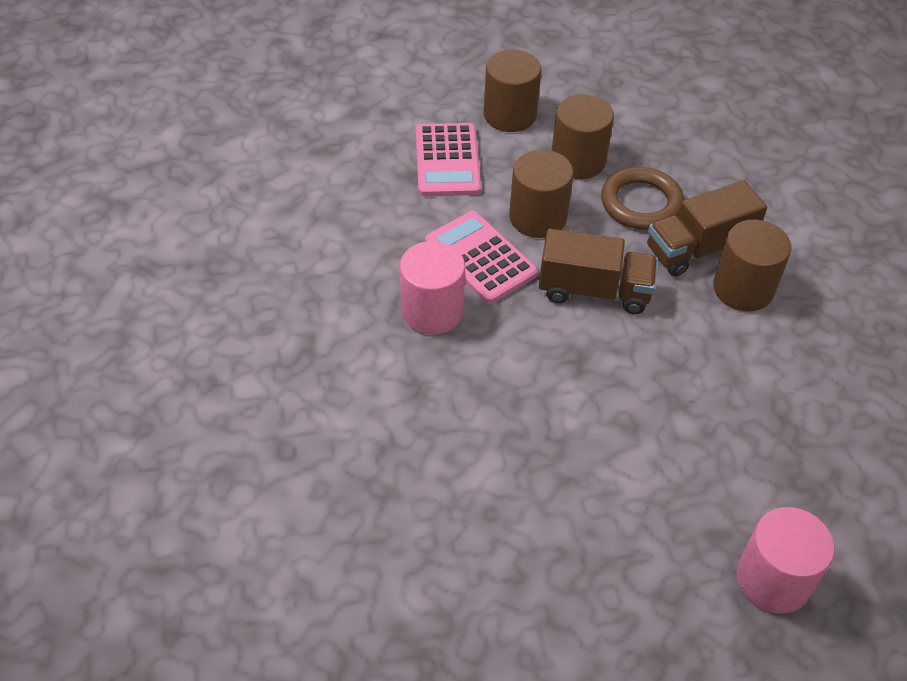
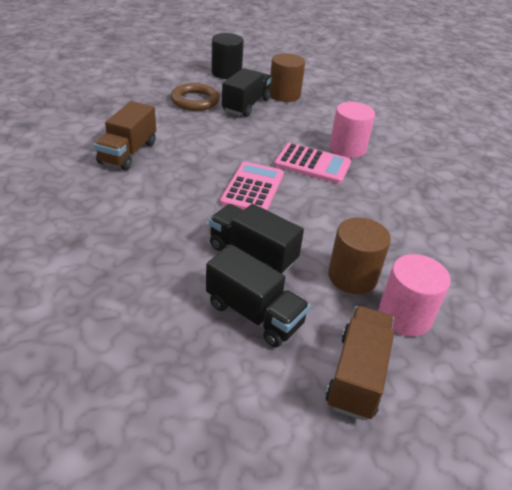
black cylinder: none = 0 -> [211,33,244,79] = 1
black truck: none = 0 -> [206,245,310,347] [209,204,304,275] [222,68,272,117] = 3
brown cylinder: [484,50,541,132] [509,150,574,238] [551,94,614,179] [713,220,791,311] = 4 -> [270,53,305,102] [328,217,391,294] = 2

